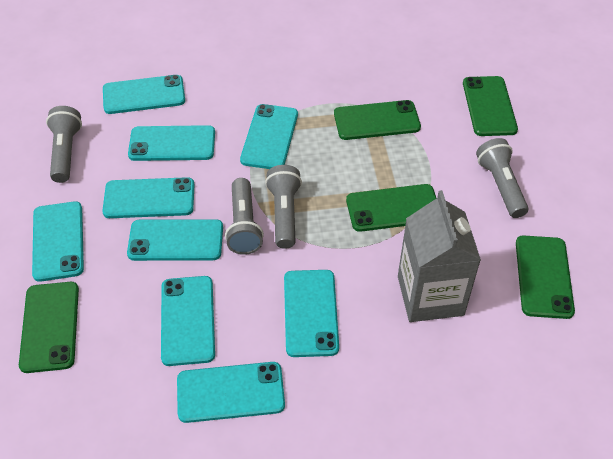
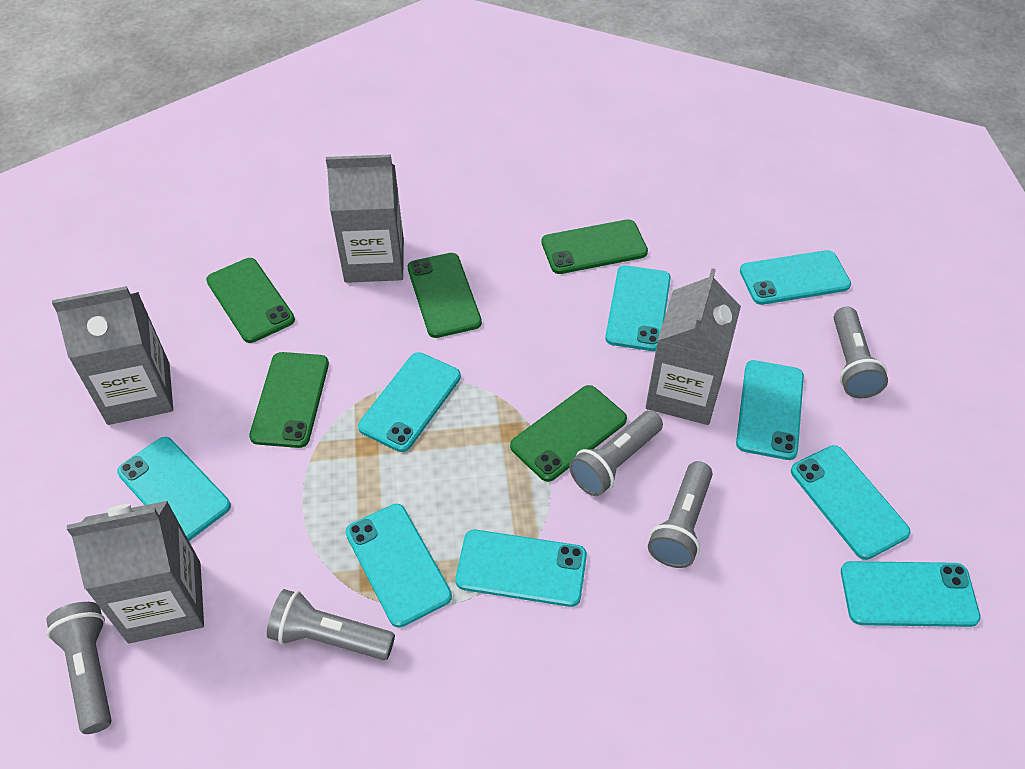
grey carton: [398,190,481,322] = 1 -> [52,286,173,425] [67,501,204,643] [326,155,404,283] [646,268,741,425] = 4
grey flashlight: [46,106,82,183] [225,178,264,255] [265,165,302,249] [476,138,529,218] = 4 -> [47,602,111,734] [267,589,395,660] [569,411,663,496] [648,461,713,568] [834,307,888,398] = 5

